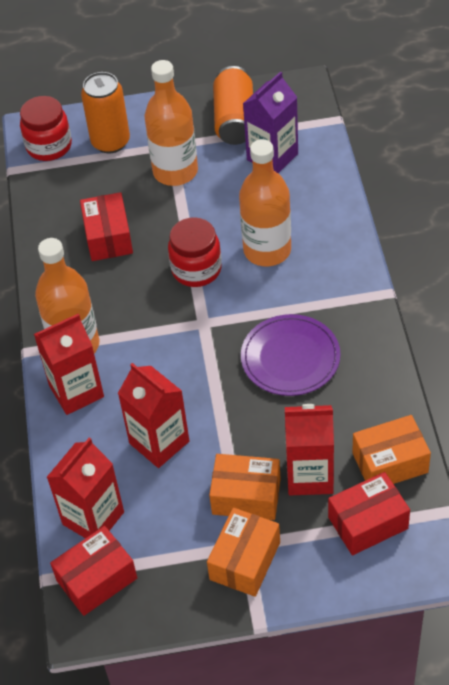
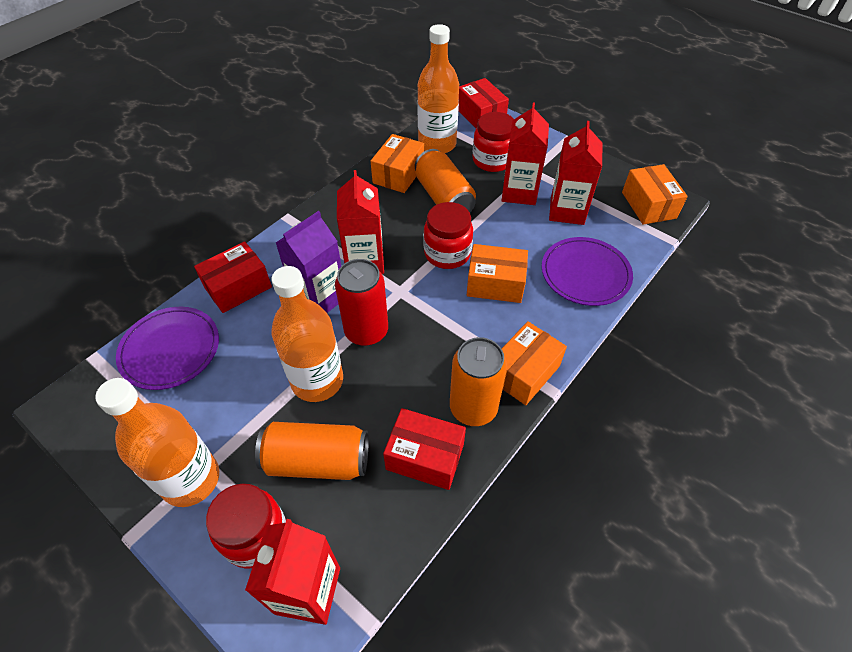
orange box: [207,508,280,597] [209,454,281,520] [352,415,431,484] = 3 -> [371,134,424,193] [467,244,528,303] [502,321,567,405] [622,164,688,225] = 4
orange can: [81,72,130,154] [213,66,253,145] = 2 -> [255,422,369,480] [415,149,476,212] [450,337,507,426] = 3
purple plate: [241,314,340,396] = 1 -> [116,307,219,390] [542,237,633,306] = 2
red can: none = 0 -> [335,259,388,346] = 1
red jar: [20,96,72,161] [168,217,222,287] = 2 -> [206,484,286,569] [424,202,473,269] [472,112,514,172] = 3

